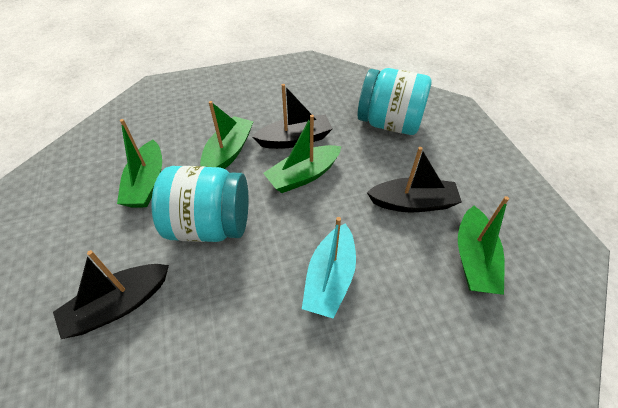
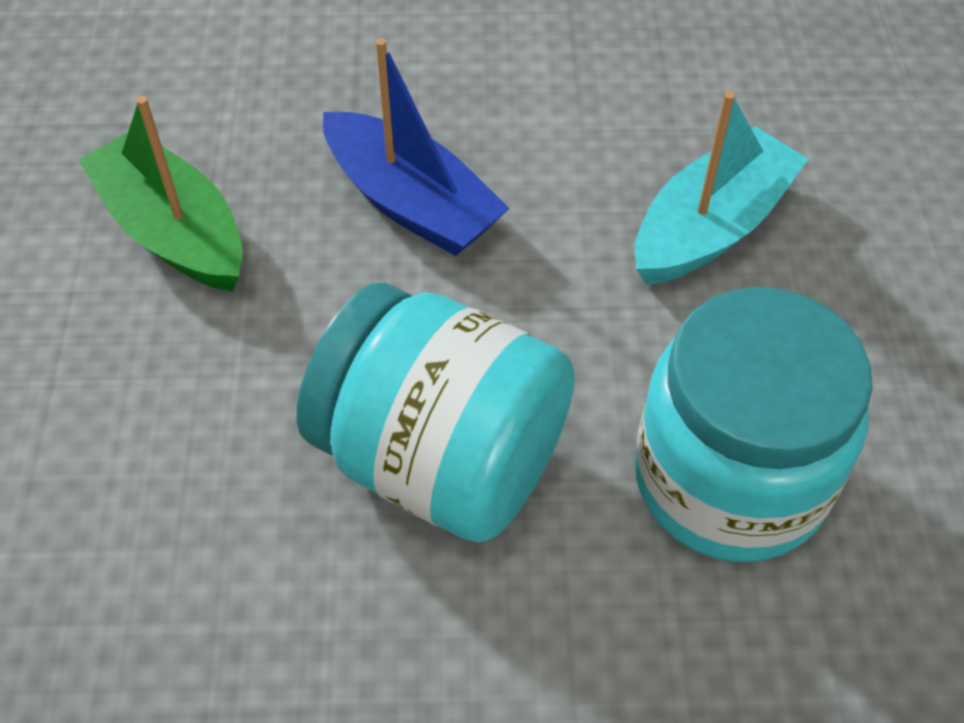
black boat: [53,250,169,339] [252,84,332,149] [367,147,462,213] = 3 -> none = 0
blue boat: none = 0 -> [323,38,509,256] = 1
green boat: [117,119,162,208] [200,101,254,169] [263,115,341,193] [458,196,509,295] = 4 -> [78,96,243,291] = 1

